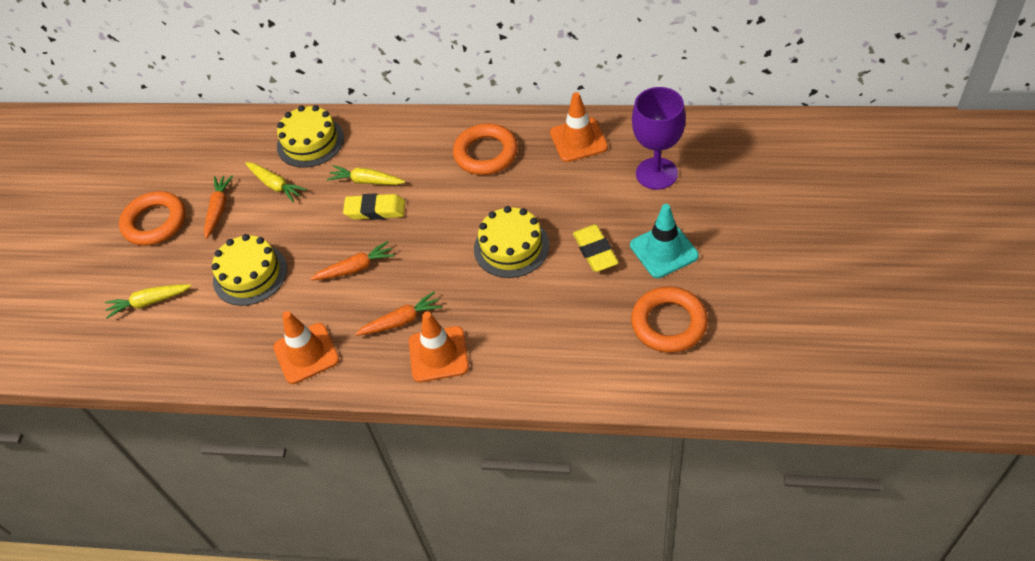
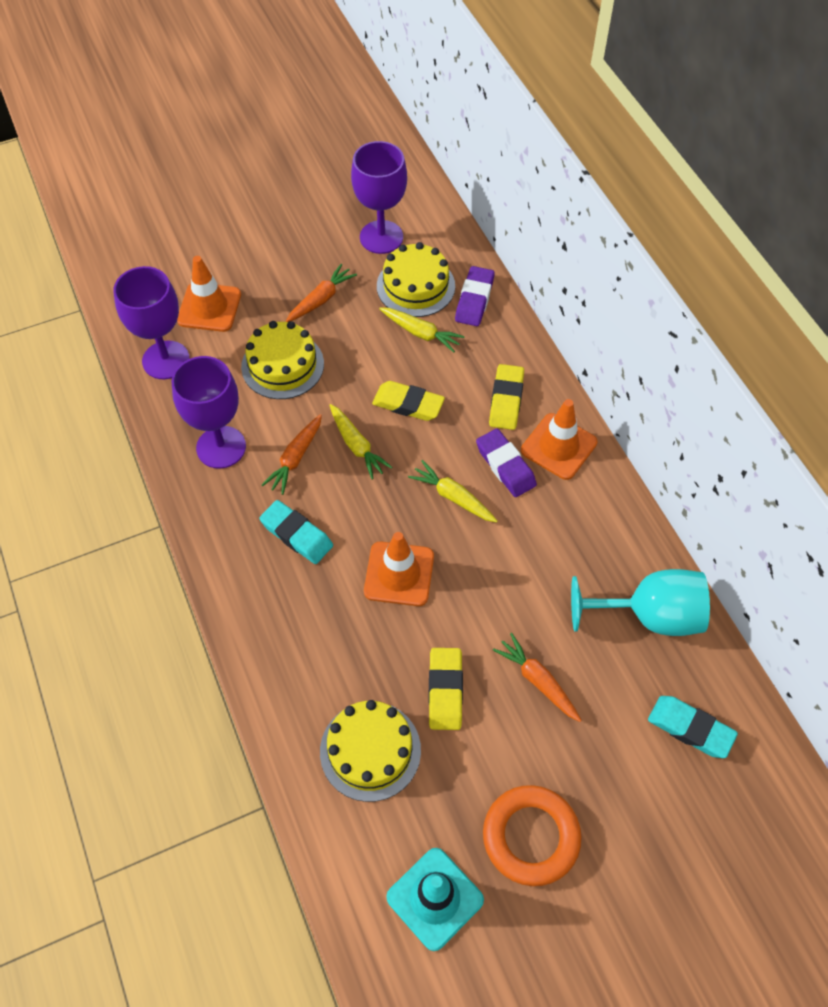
orange ring: [119,191,185,246] [453,124,518,175] [631,286,708,353] = 3 -> [483,785,582,886] = 1
purple eraser: none = 0 -> [455,266,495,326] [476,429,537,497] = 2
purple goblet: [632,87,686,190] = 1 -> [113,266,190,379] [172,356,246,469] [351,141,407,254] = 3
turquoise eraser: none = 0 -> [259,500,333,564] [648,696,738,758] = 2
turquoise goblet: none = 0 -> [571,569,710,636] = 1
yellow eraser: [343,193,405,220] [573,224,619,272] = 2 -> [372,381,445,421] [428,648,463,730] [489,364,524,430] = 3

